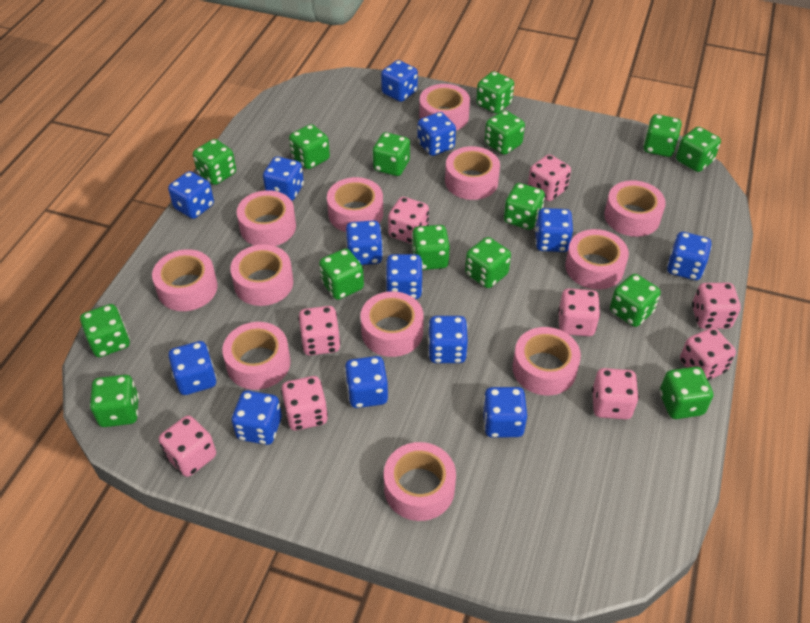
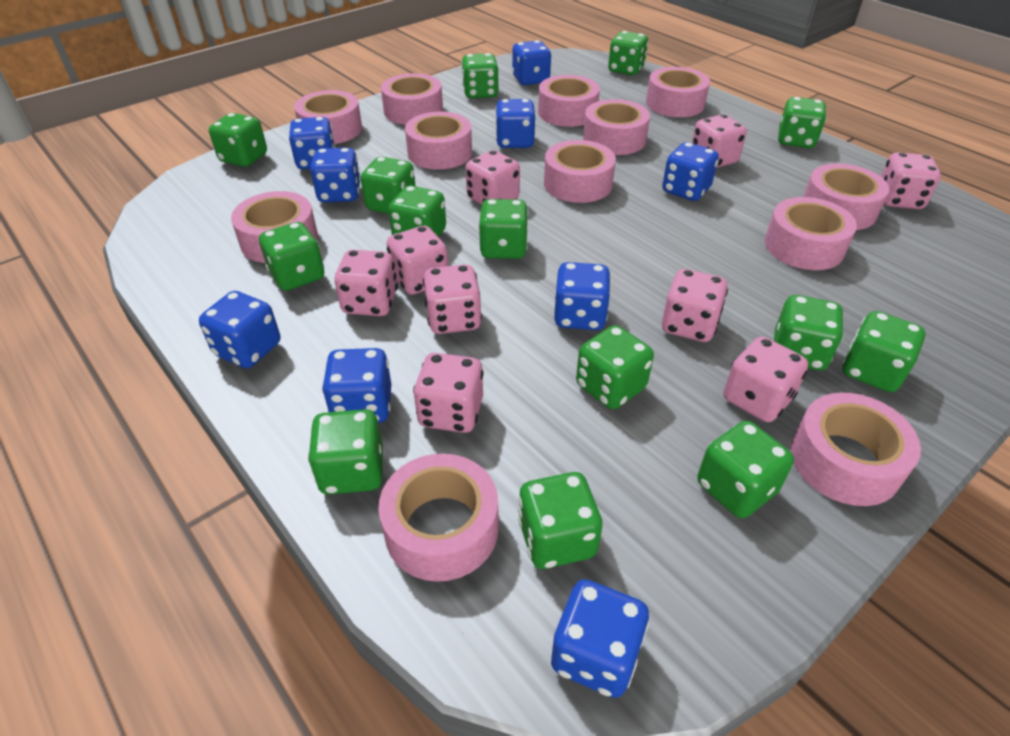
blue dice: [168,171,214,219] [168,341,217,395] [231,390,282,445] [263,157,304,201] [345,356,388,408] [346,220,383,265] [381,60,418,102] [385,254,423,299] [417,112,456,156] [428,316,468,363] [482,387,527,438] [535,208,573,252] [667,232,712,280] = 13 -> [199,291,280,368] [289,117,335,169] [310,148,361,202] [322,348,391,423] [495,99,535,148] [512,40,551,85] [551,579,650,698] [554,262,611,330] [662,142,719,201] = 9
green dice: [80,304,130,357] [90,375,139,427] [193,139,236,185] [289,124,330,169] [319,248,364,300] [373,132,410,176] [412,225,450,270] [465,237,511,288] [476,71,514,114] [485,110,525,155] [504,183,545,230] [610,274,661,327] [643,114,682,157] [660,367,713,419] [676,127,721,172] = 15 -> [209,113,267,167] [259,222,324,291] [308,409,383,495] [361,157,415,214] [388,186,446,237] [461,53,499,98] [478,199,528,259] [518,472,603,569] [576,325,654,409] [608,31,649,75] [697,421,794,518] [774,295,844,371] [778,97,826,148] [843,311,925,392] = 14

